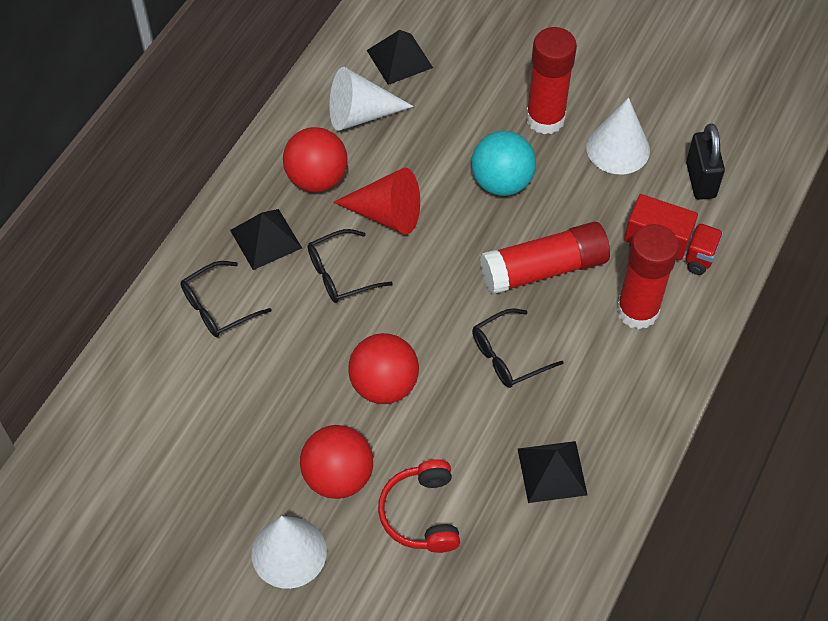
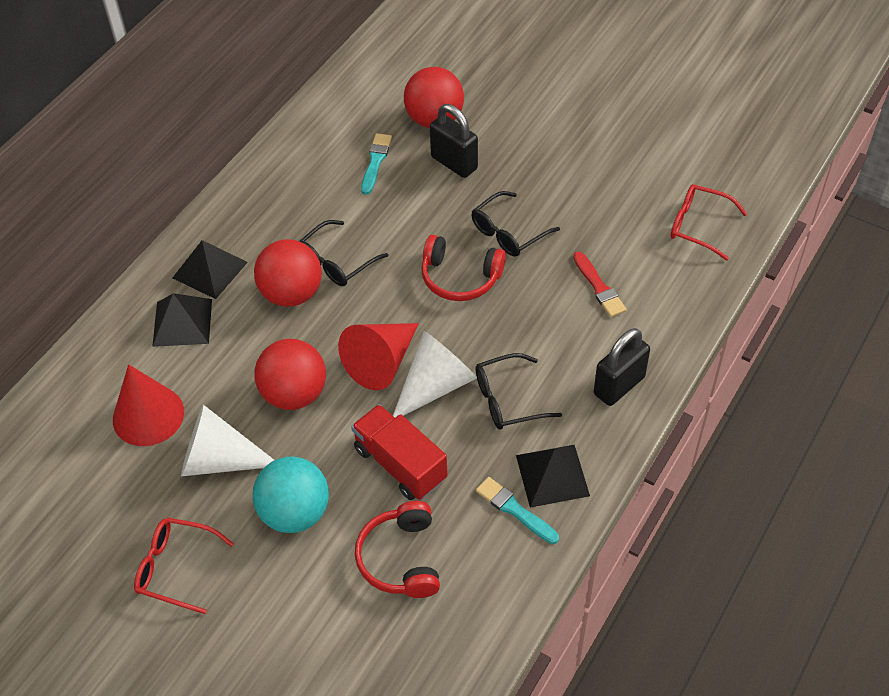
black padlock: [686,123,725,200] = 1 -> [430,104,478,178] [594,328,650,406] = 2
red brush: none = 0 -> [573,252,626,317] = 1
red cone: [333,168,420,235] = 1 -> [113,364,184,446] [338,323,419,390] = 2
red glasses: none = 0 -> [134,518,234,614] [671,184,747,261] = 2
red glue stick: [480,222,610,295] [526,27,577,134] [616,224,679,329] = 3 -> none = 0
red headphones: [378,459,460,553] = 1 -> [355,501,440,598] [421,235,506,301] = 2
turquoise brush: none = 0 -> [361,133,392,195] [476,477,559,544] = 2
white cone: [251,516,327,589] [329,67,414,131] [586,98,650,174] = 3 -> [181,405,274,476] [393,331,477,418] = 2

